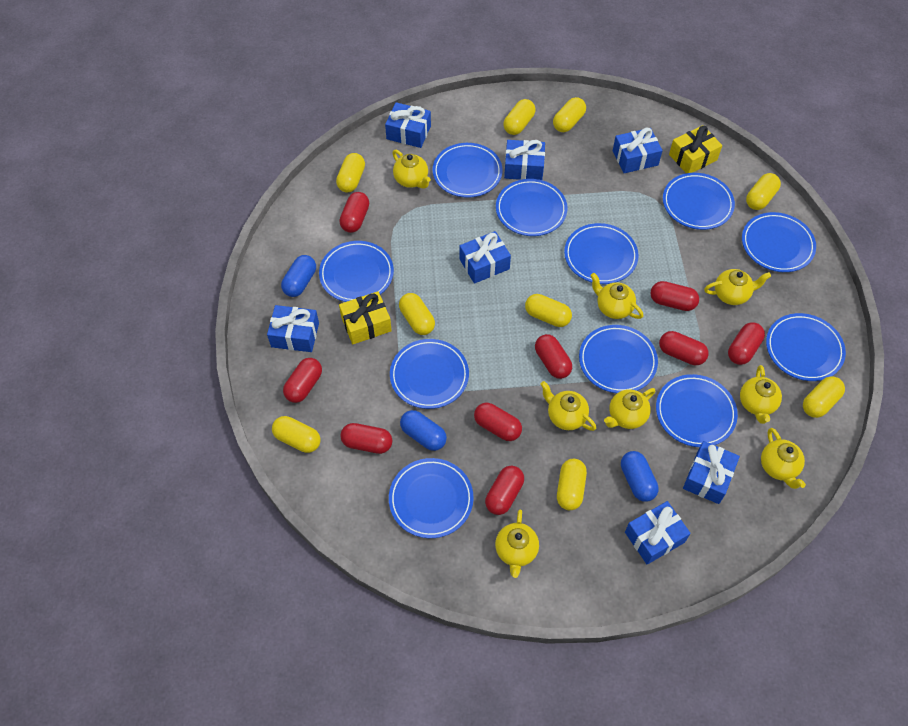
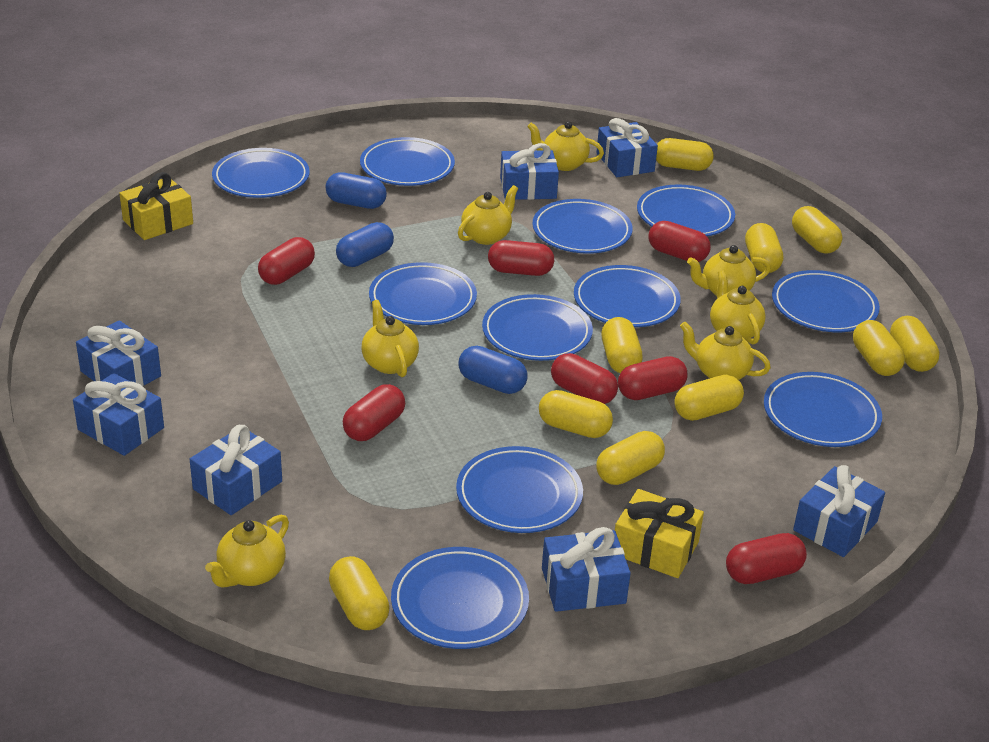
red capsule: [283,358,322,403] [339,192,369,233] [340,423,392,454] [474,403,522,441] [485,466,524,515] [535,334,572,379] [650,281,699,311] [659,331,709,365] [728,322,765,365] = 9 -> [258,237,315,285] [343,384,405,441] [488,240,554,276] [551,353,618,404] [618,356,688,400] [649,221,711,262] [726,533,807,584] = 7
yellow capsule: [272,416,321,453] [336,153,365,192] [399,293,435,335] [503,99,535,135] [525,294,572,327] [553,97,586,132] [557,459,587,510] [746,173,781,210] [803,376,845,418] = 9 -> [329,556,390,630] [539,390,613,438] [596,431,665,485] [601,317,643,373] [656,138,714,171] [674,375,744,421] [745,223,783,273] [792,206,842,254] [853,320,905,376] [890,316,940,372] = 10
yellow teapot: [392,150,431,189] [495,509,539,578] [541,381,596,431] [590,273,643,319] [604,388,656,429] [704,269,771,305] [740,365,782,424] [761,428,806,489] = 8 -> [205,515,289,588] [361,300,419,377] [458,185,518,245] [527,121,604,171] [680,322,771,380] [687,245,771,296] [710,271,766,345] = 7

